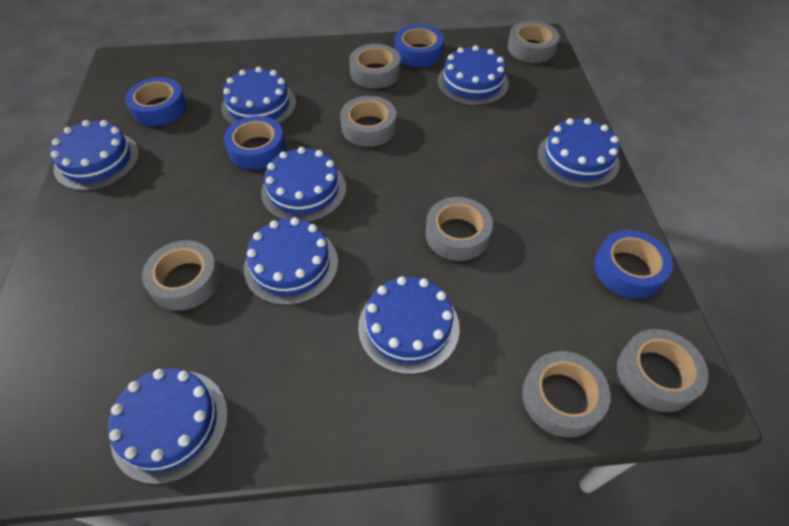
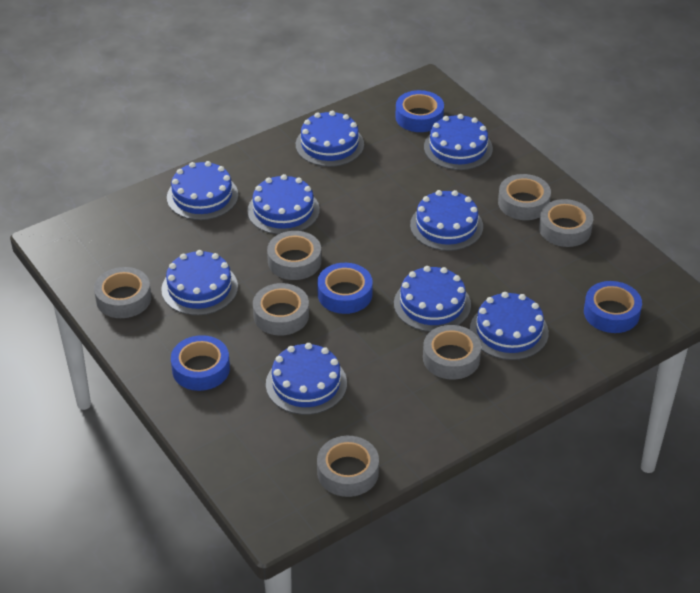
blue cake: [50,120,139,191] [108,368,228,484] [221,67,296,125] [244,217,338,305] [261,147,346,222] [358,276,460,374] [438,45,509,105] [537,118,620,188] = 8 -> [161,250,238,315] [167,161,238,220] [247,174,320,235] [266,343,347,415] [296,111,364,167] [394,266,471,332] [410,190,483,251] [424,114,493,170] [470,292,549,360] = 9

